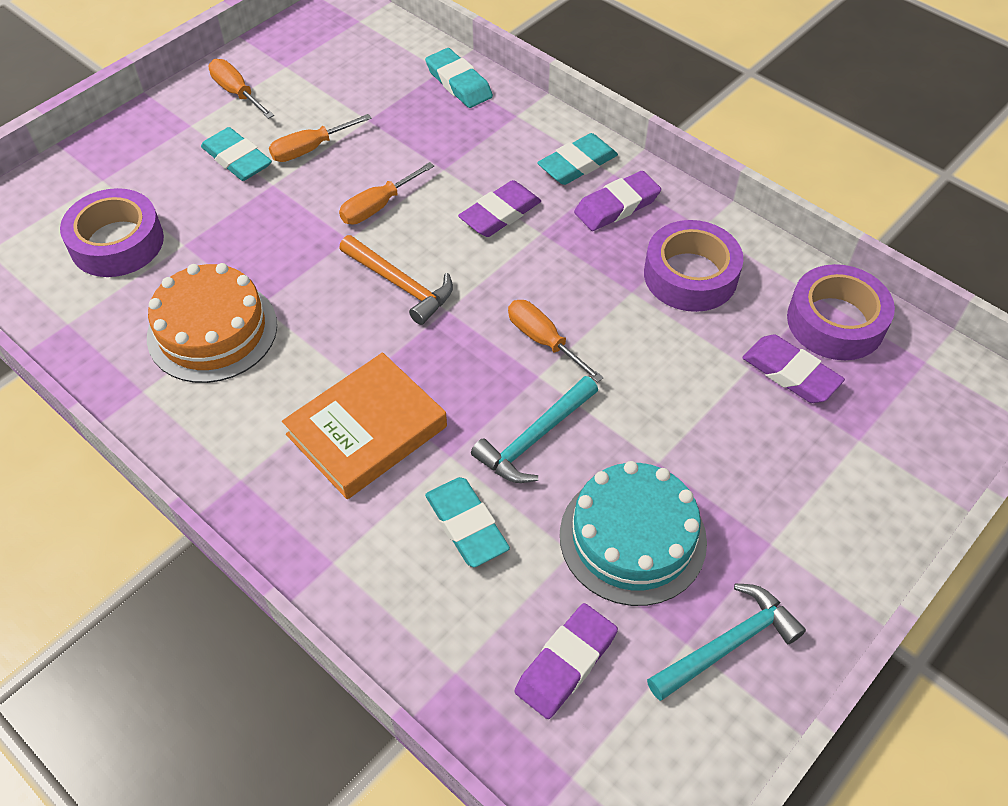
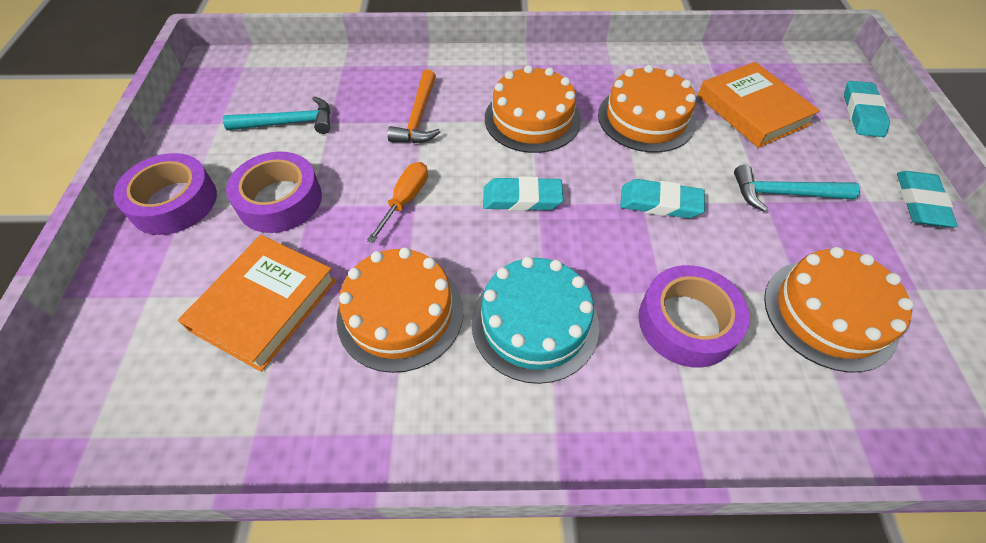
orange book: [282,353,447,499] = 1 -> [178,235,336,372] [698,62,820,148] = 2
orange cake: [147,263,277,383] = 1 -> [336,247,463,373] [485,65,581,153] [598,65,696,153] [764,247,914,372] = 4
orange screwdriver: [208,59,274,119] [269,114,371,162] [339,162,434,224] [508,300,604,383] = 4 -> [367,162,428,243] = 1
purple eraser: [458,180,541,237] [514,603,618,719] [574,171,661,231] [742,335,845,403] = 4 -> none = 0

